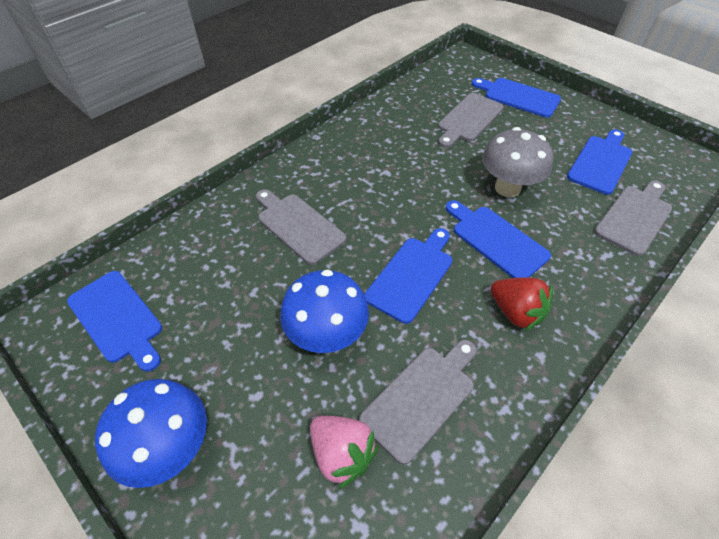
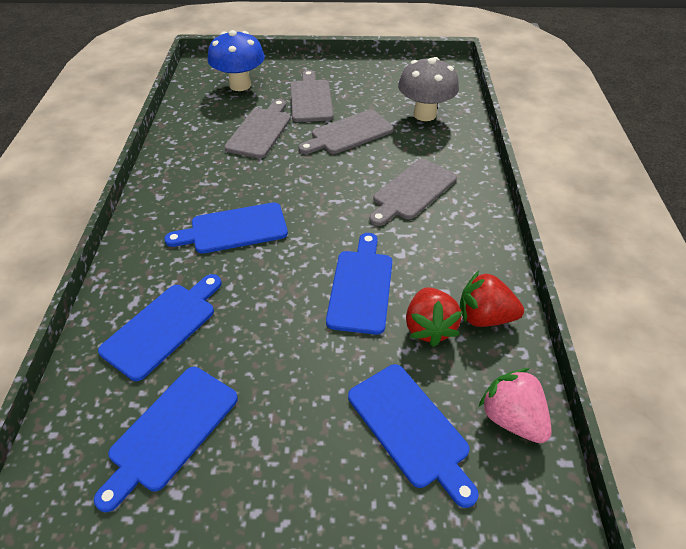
blue mushroom: [95,379,207,488] [280,270,369,353] = 2 -> [208,30,265,91] = 1
red strawberry: [491,277,553,331] = 1 -> [406,287,463,347] [460,271,524,327] = 2

